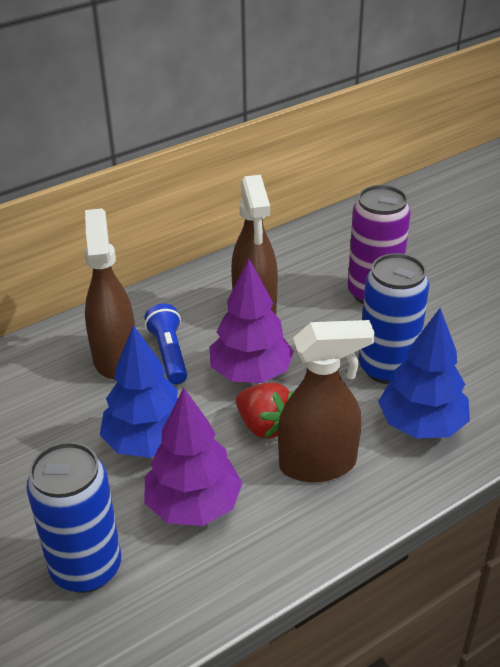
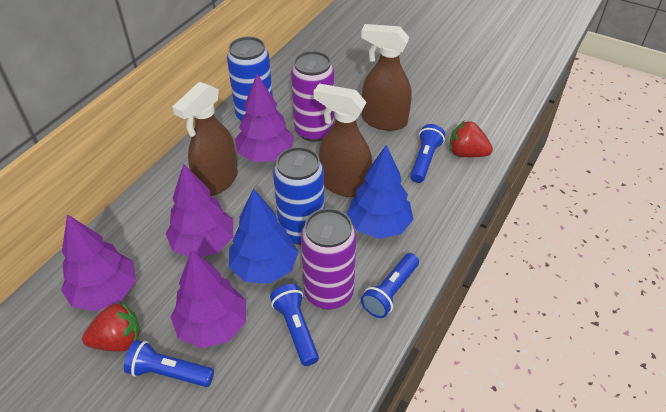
blue flashlight: [144,304,187,384] = 1 -> [124,340,214,387] [270,284,319,366] [361,253,419,318] [410,124,445,183] = 4
purple can: [348,185,411,304] = 1 -> [291,51,334,142] [301,208,356,310] = 2
purple tree: [144,388,242,526] [209,259,294,383] = 2 -> [61,214,136,311] [166,163,233,257] [171,250,246,348] [235,74,294,162] = 4
red strawberry: [236,383,293,439] = 1 -> [82,302,141,352] [449,121,493,157] = 2

